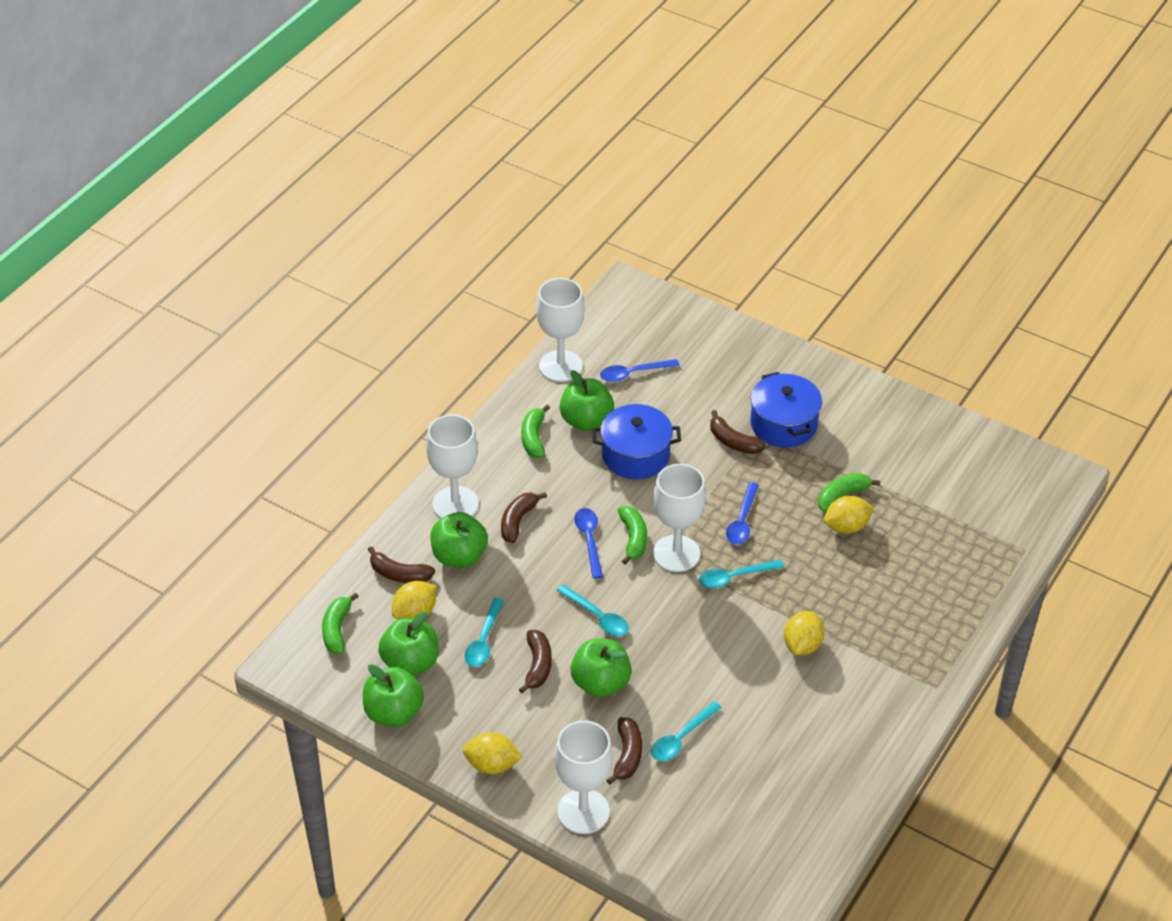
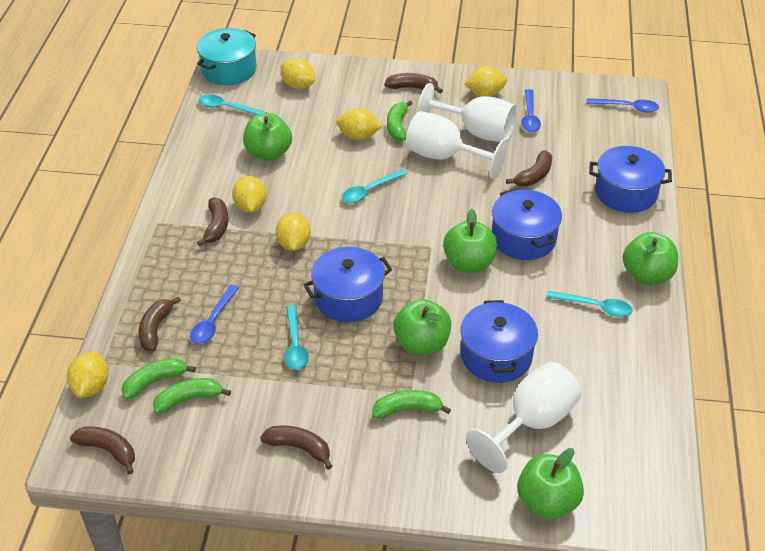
blue pot: [592,404,681,479] [750,372,822,447] = 2 -> [303,247,392,322] [461,300,538,383] [492,189,562,260] [589,146,672,213] = 4
brown banana: [368,546,435,583] [501,492,547,543] [519,630,552,693] [606,717,642,785] [710,410,766,454] = 5 -> [70,426,135,474] [138,296,181,352] [197,198,228,246] [260,425,332,469] [384,73,443,93] [506,150,552,187] = 6
turquoise pot: none = 0 -> [197,28,257,85] = 1
white goblet: [426,414,479,518] [536,278,585,382] [555,720,613,834] [653,464,706,572] = 4 -> [406,111,508,179] [417,83,517,142] [466,362,581,473] = 3
yellow lemon: [392,581,436,619] [463,732,522,774] [784,611,824,655] [824,496,874,534] = 4 -> [67,352,108,398] [232,176,266,213] [275,212,311,251] [280,58,315,89] [337,108,382,140] [464,66,507,97] = 6

